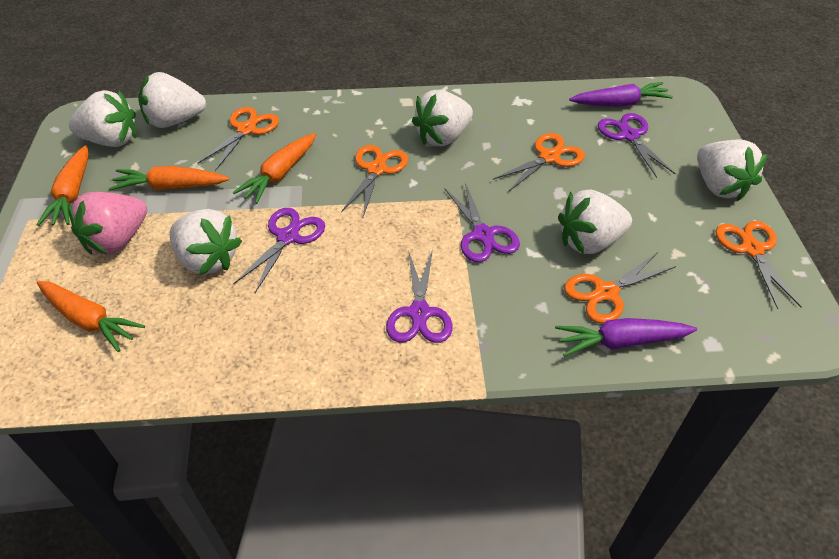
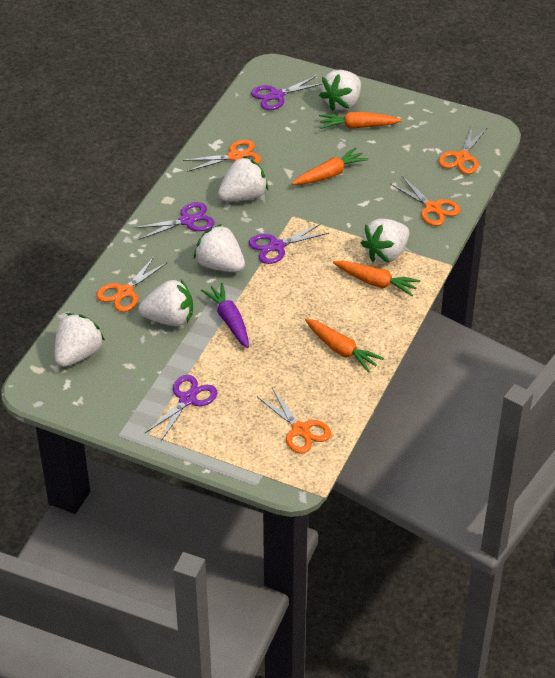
pink strawberry: [68,192,147,255] = 1 -> none = 0
purple carrot: [555,318,697,357] [569,82,673,107] = 2 -> [201,283,249,348] = 1

